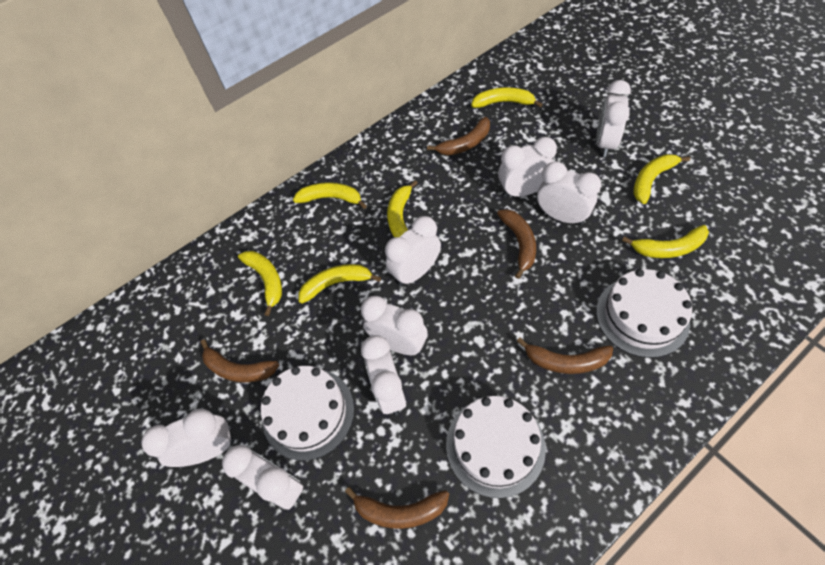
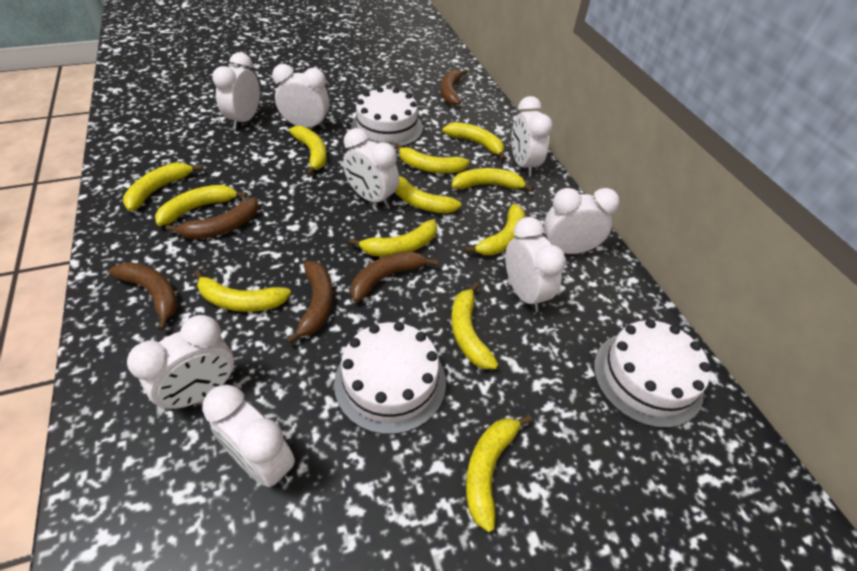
yellow banana: [238,251,282,316] [293,182,367,209] [299,264,381,304] [387,180,418,237] [471,87,543,108] [622,225,709,258] [633,154,690,204] = 7 -> [123,163,203,211] [155,185,247,226] [194,270,291,312] [289,126,327,176] [349,220,437,257] [394,143,470,173] [395,176,462,213] [442,122,506,160] [451,168,534,192] [451,282,499,369] [464,204,525,255] [466,415,532,532] = 12

